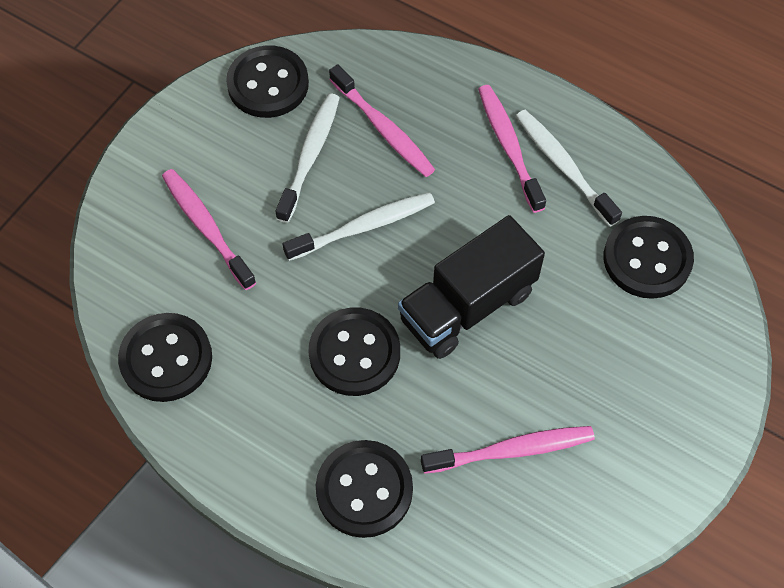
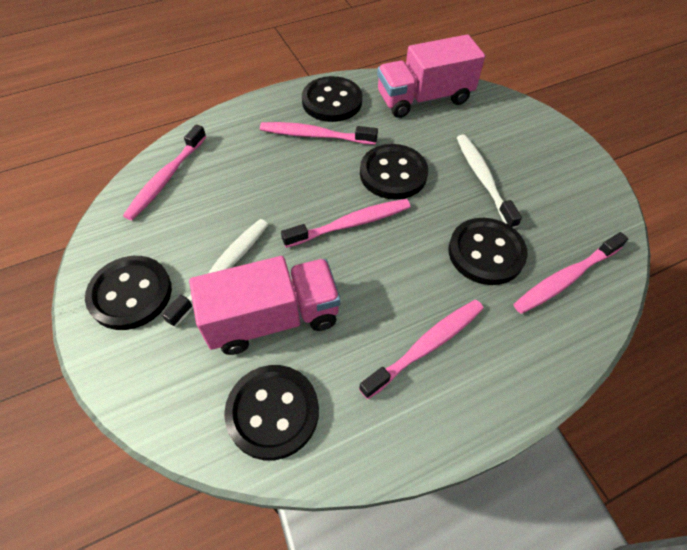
black truck: [398,215,545,359] = 1 -> none = 0
pink toothbrush: [162,169,256,290] [329,64,435,177] [421,426,595,474] [478,85,546,213] = 4 -> [123,125,207,220] [260,122,378,145] [281,199,410,248] [359,300,484,399] [513,232,628,314] = 5
pink truck: none = 0 -> [189,256,341,355] [377,34,485,118] = 2
white toothbrush: [276,93,340,223] [283,192,435,261] [516,110,622,227] = 3 -> [162,219,268,327] [457,134,522,228] = 2

